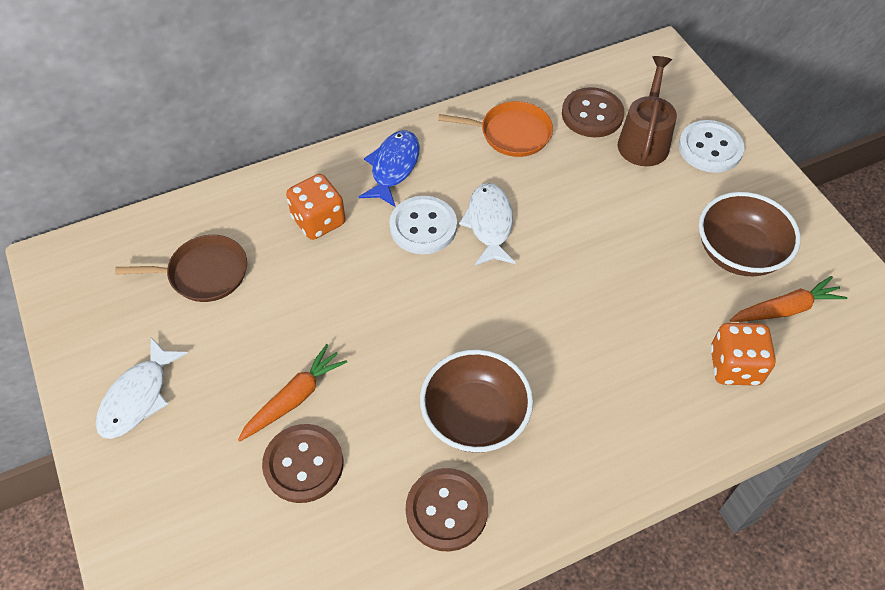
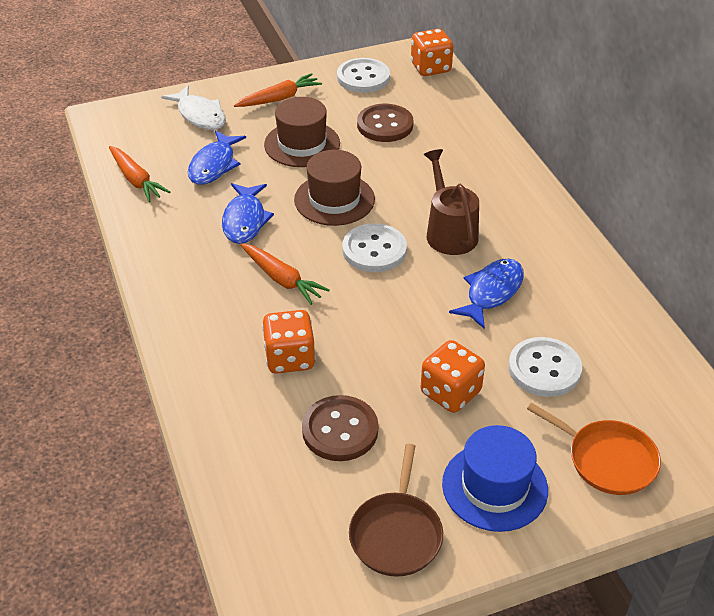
blue fish: [359,130,420,207] = 1 -> [188,130,246,185] [222,183,274,244] [449,259,524,329] = 3
blue hat: none = 0 -> [442,425,548,532] = 1
brown bowl: [420,349,533,453] [699,192,801,276] = 2 -> none = 0
brown button: [262,424,344,503] [406,468,488,552] [562,87,624,137] = 3 -> [302,395,378,461] [357,104,413,142] = 2
brown hat: none = 0 -> [264,97,340,167] [294,150,375,226] = 2
orange carrot: [238,344,347,442] [730,276,847,322] = 2 -> [109,146,170,202] [234,73,322,107] [241,243,330,305] = 3
orange dice: [286,174,346,240] [710,323,776,386] = 2 -> [262,310,316,374] [411,29,453,76] [421,340,485,413] = 3
white button: [389,196,457,254] [678,120,745,173] = 2 -> [337,58,390,93] [342,223,407,272] [508,337,582,397] = 3
white fish: [95,338,188,439] [459,183,516,265] = 2 -> [161,86,226,130] = 1

